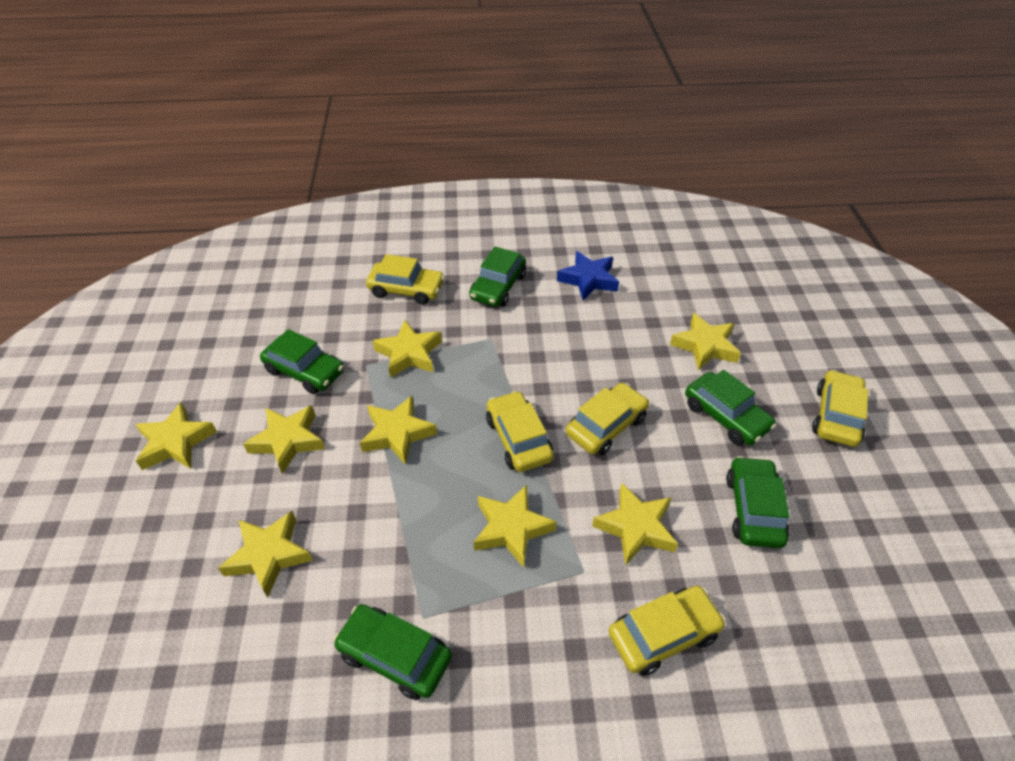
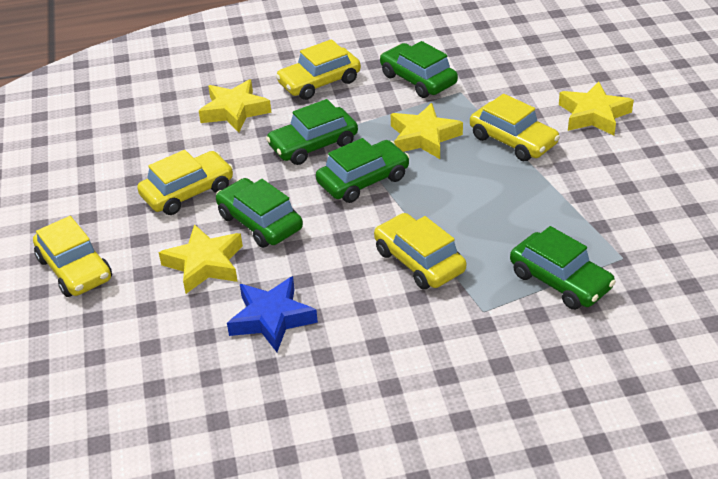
yellow star: [135,402,217,470] [218,511,313,598] [243,405,325,474] [360,396,437,465] [373,320,442,378] [474,485,557,567] [592,483,678,565] [670,313,741,371] = 8 -> [159,224,243,294] [199,79,271,132] [391,103,463,159] [559,82,634,136] = 4

